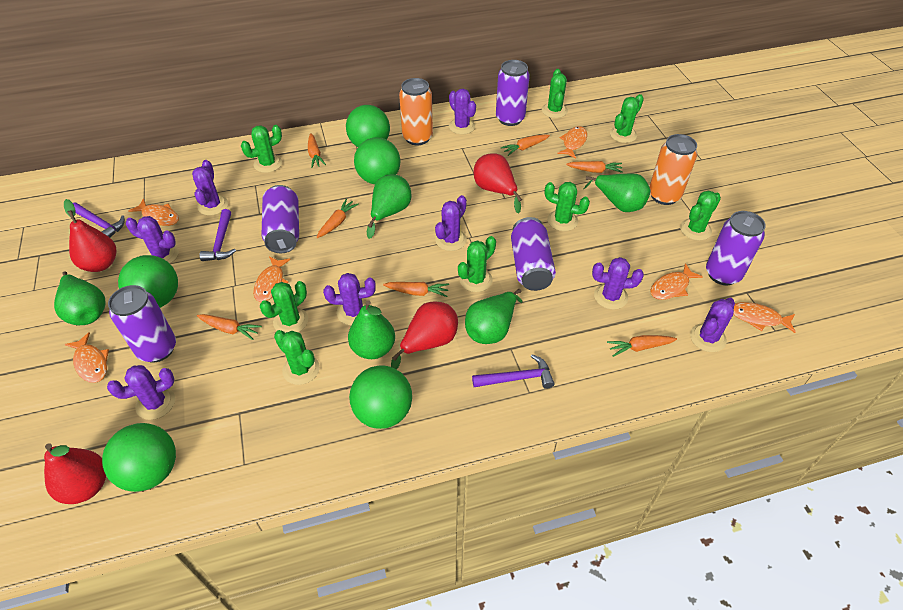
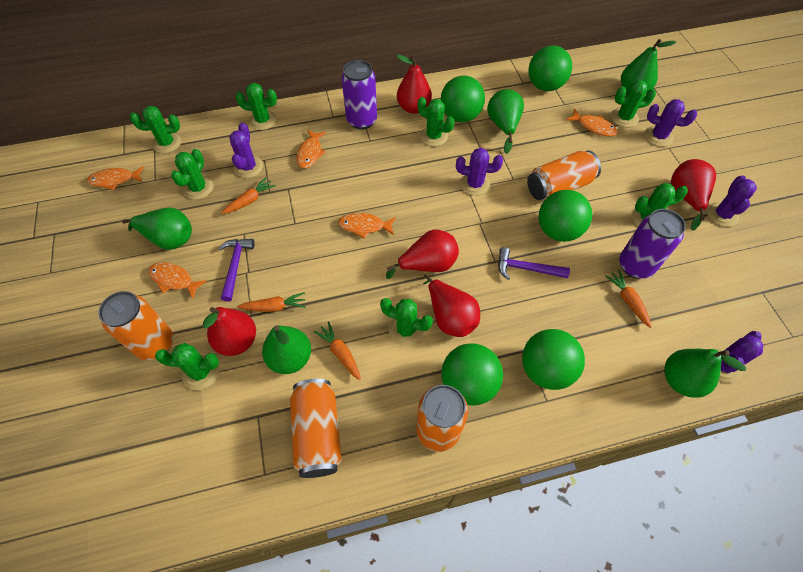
orange can: [399,78,433,146] [649,134,697,205] = 2 -> [98,291,173,360] [290,379,342,478] [416,385,468,452] [527,151,601,201] = 4
orange carrot: [197,314,262,340] [308,133,326,168] [317,199,359,238] [383,282,449,297] [501,134,550,156] [566,161,623,173] [607,335,677,357] = 7 -> [221,177,275,214] [237,292,306,312] [314,321,361,380] [605,270,652,328] = 4
orange fish: [65,332,109,383] [128,198,179,226] [253,256,291,302] [557,126,587,159] [650,263,703,300] [733,302,796,333] = 6 -> [87,166,144,191] [148,262,207,299] [296,130,326,169] [338,213,396,239] [566,109,618,137] = 5
purple cactus: [107,365,175,420] [126,216,179,264] [192,160,228,216] [323,273,376,325] [435,195,467,251] [449,89,476,134] [592,257,644,310] [690,298,735,352] = 8 -> [229,123,263,178] [456,148,503,196] [645,99,697,147] [707,175,757,227] [713,331,763,383] = 5
purple can: [108,285,176,363] [262,185,299,253] [496,60,530,126] [511,217,556,291] [706,211,766,285] = 5 -> [341,60,377,129] [619,209,686,279] = 2
purple hammer: [73,203,125,237] [199,209,236,261] [472,354,554,389] = 3 -> [218,239,255,302] [498,247,570,280] = 2
red pear: [44,443,106,504] [64,199,116,272] [391,301,458,369] [473,153,522,214] = 4 -> [203,307,256,356] [386,230,459,279] [397,55,432,114] [423,274,480,337] [671,159,716,231] = 5

